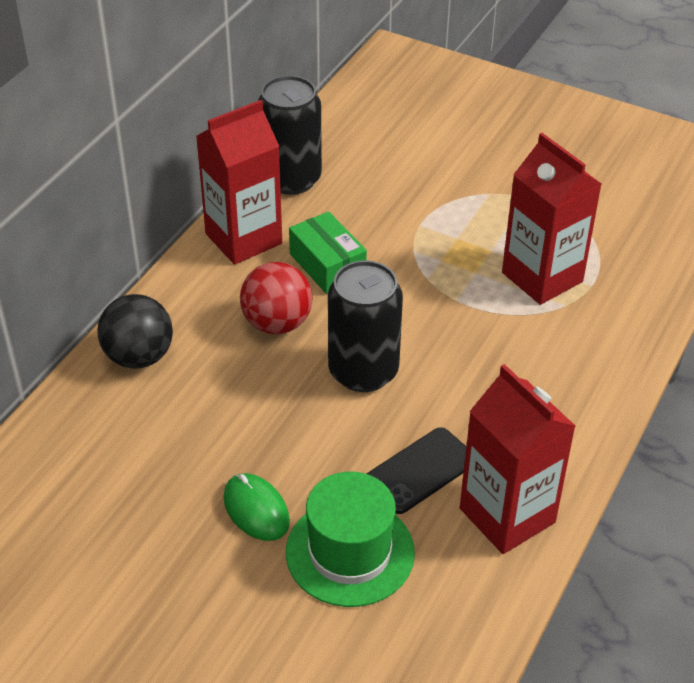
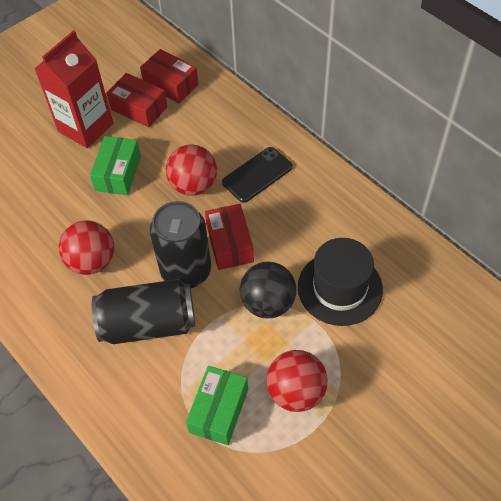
black hat: none = 0 -> [298,238,383,326] = 1
green box: [289,211,367,294] = 1 -> [90,136,141,195] [186,366,248,445] = 2
green hat: [286,472,415,607] = 1 -> none = 0
green mouse: [223,473,290,541] = 1 -> none = 0
red ball: [240,262,312,334] = 1 -> [59,221,114,275] [166,144,217,196] [266,350,328,412] = 3
red box: none = 0 -> [107,73,167,128] [140,49,199,103] [205,204,254,270] = 3
red carton: [196,100,282,265] [460,364,575,554] [502,133,601,305] = 3 -> [34,30,113,148] = 1

